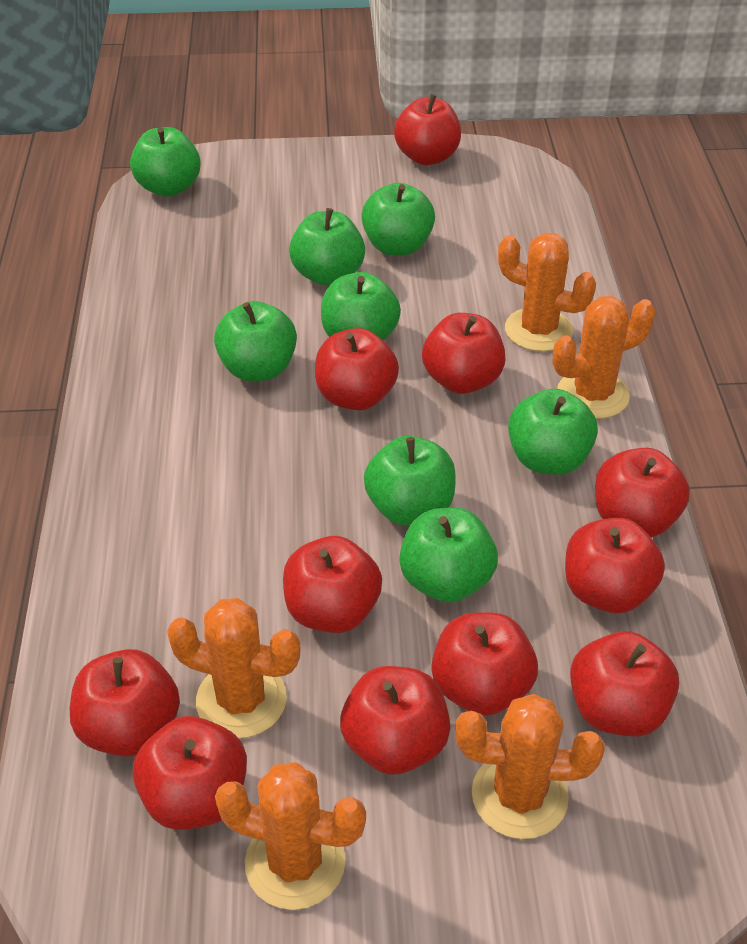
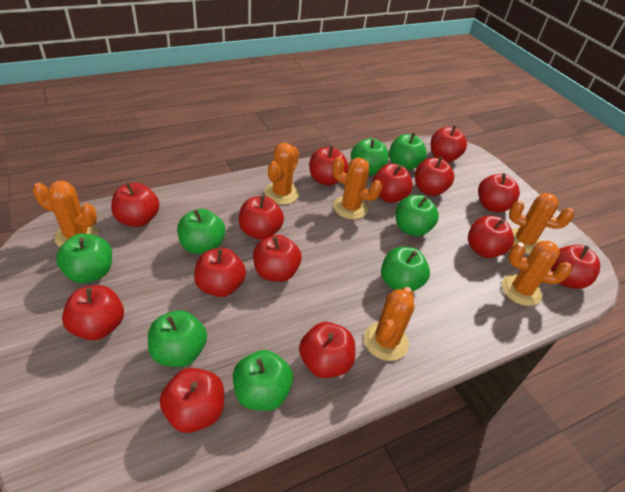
orange cactus: [167,598,301,738] [215,762,366,910] [455,694,605,839] [498,233,596,352] [552,296,655,419] = 5 -> [33,181,98,247] [264,143,299,205] [332,157,382,219] [364,287,414,361] [502,241,572,306] [509,193,574,254] = 6
red apple: [70,649,180,757] [133,716,247,830] [283,536,382,633] [315,328,399,410] [340,666,450,775] [394,94,461,165] [422,313,506,394] [431,612,538,716] [565,518,665,613] [570,631,679,736] [595,448,690,538] = 11 -> [62,285,124,340] [111,183,159,227] [160,368,224,433] [194,248,246,297] [239,195,284,240] [253,235,302,282] [299,322,355,378] [309,146,348,186] [372,163,413,203] [415,157,454,196] [431,125,467,162] [468,216,514,258] [478,173,520,212] [551,245,600,289] = 14

